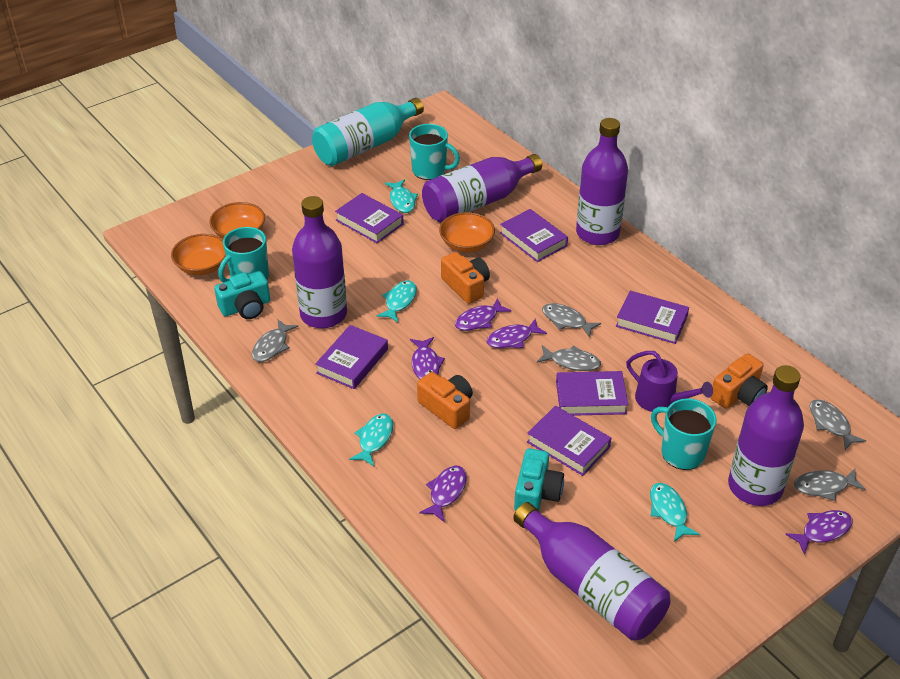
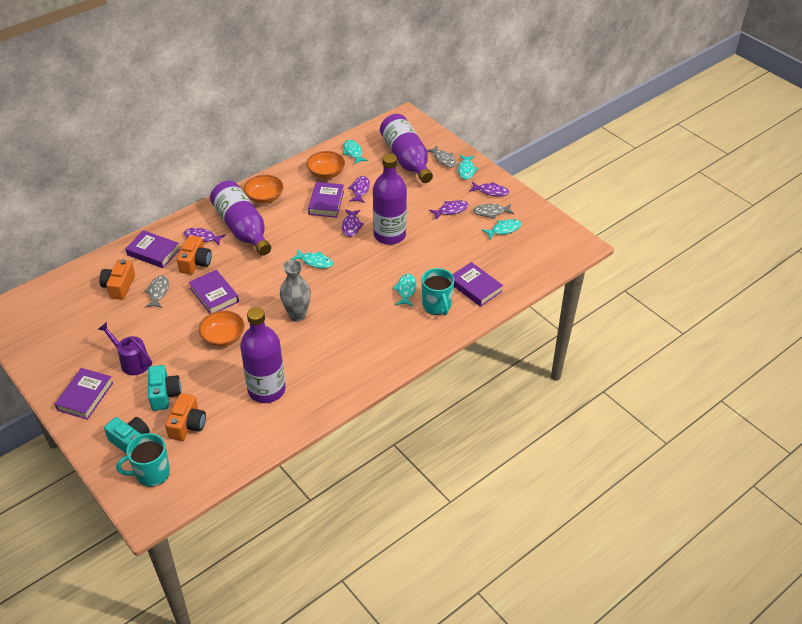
grey fish: [252,320,298,362] [537,345,601,371] [542,303,601,338] [794,469,866,501] [810,399,866,450] = 5 -> [144,275,169,308] [427,145,457,167] [473,204,514,219] = 3
grey vase: none = 0 -> [280,260,311,321] = 1
purple book: [315,325,388,389] [335,193,404,243] [500,209,568,262] [527,406,611,476] [556,371,628,416] [616,291,689,344] = 6 -> [55,368,113,420] [125,230,180,268] [189,270,239,314] [308,182,344,218] [452,262,503,307] = 5
purple bottle: [292,196,347,328] [422,154,542,222] [513,502,670,641] [576,118,628,245] [728,365,804,506] = 5 -> [210,181,271,255] [240,307,286,403] [373,154,407,245] [380,114,433,183] = 4
turquoise bottle: [312,98,424,166] = 1 -> none = 0
turquoise fish: [349,414,393,466] [377,280,417,322] [385,179,418,213] [650,483,700,542] = 4 -> [291,249,333,269] [343,140,368,165] [393,274,417,306] [458,155,479,180] [482,219,522,239] = 5
turquoise mug: [218,227,269,283] [409,124,460,180] [651,398,716,470] = 3 -> [116,433,170,487] [422,268,454,315] = 2

